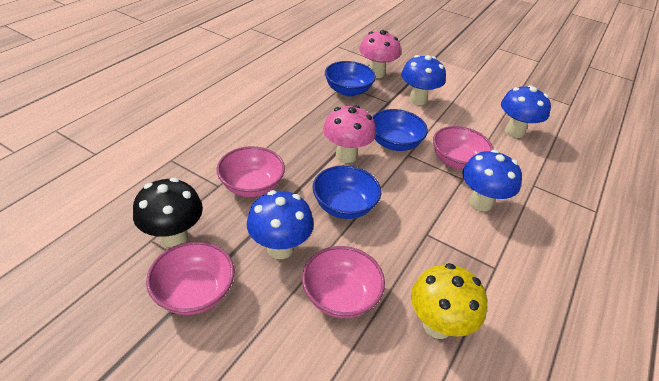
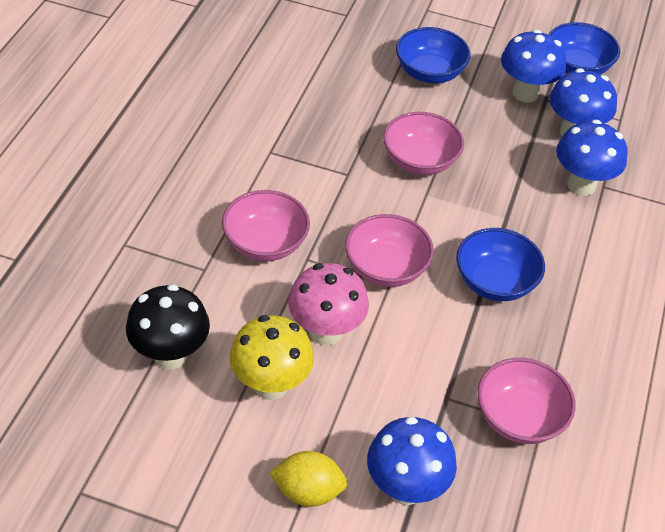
pink mushroom: [323,105,376,163] [359,30,401,78] = 2 -> [288,263,369,346] = 1
yellow lemon: none = 0 -> [269,451,348,507] = 1

